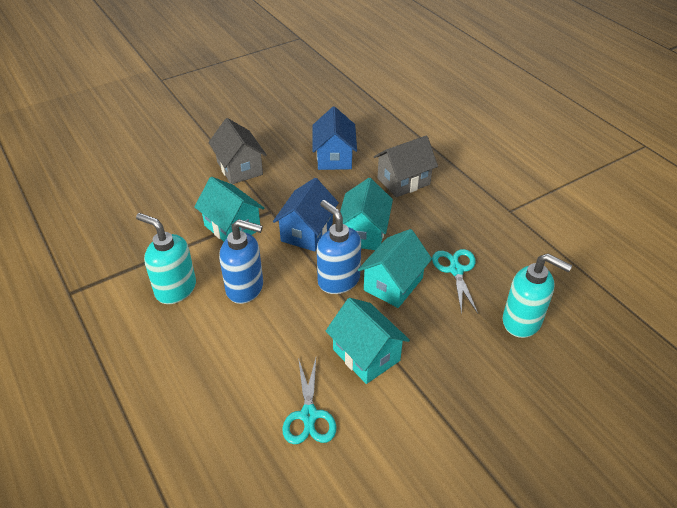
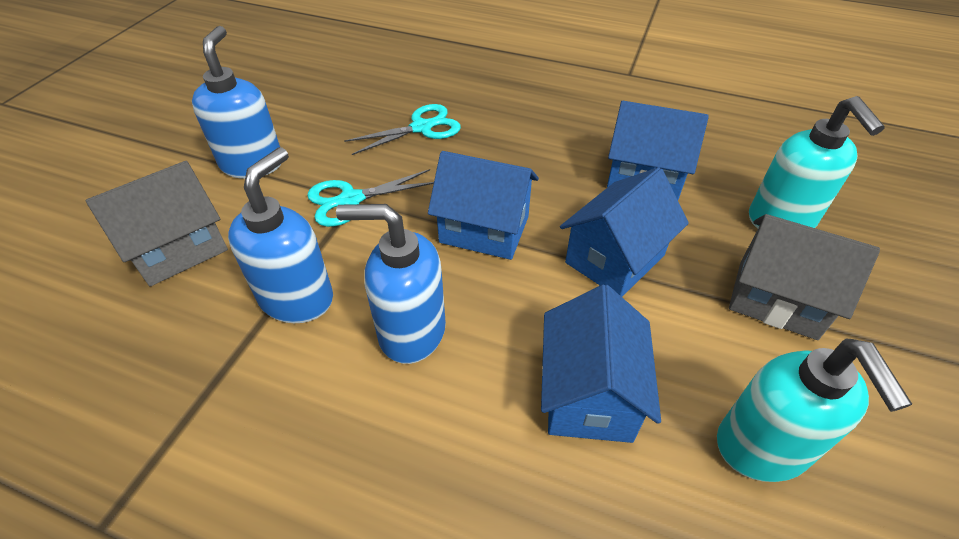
blue house: [273,178,339,251] [312,106,357,170] = 2 -> [428,151,539,260] [541,284,661,443] [560,167,689,297] [607,101,709,200] = 4
blue soap dispenser: [219,219,263,304] [317,200,361,294] = 2 -> [192,26,281,179] [228,147,333,323] [336,204,446,364] = 3
turquoise house: [194,177,264,241] [326,298,410,384] [340,178,393,250] [358,229,432,308] = 4 -> none = 0

